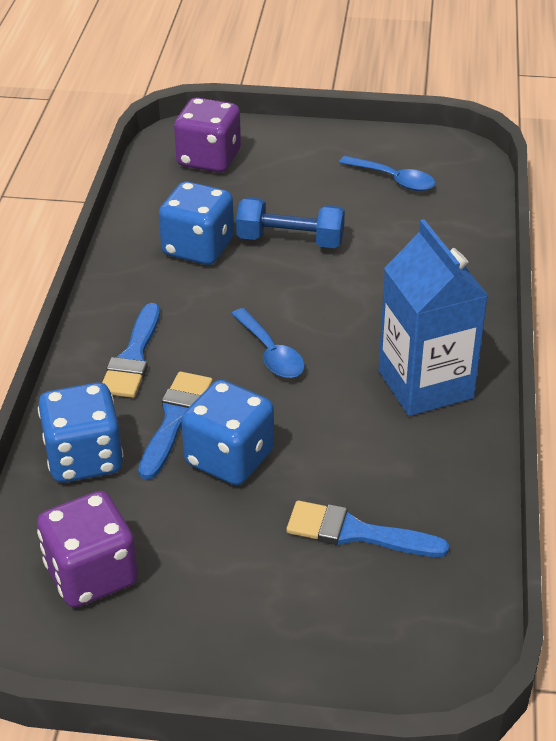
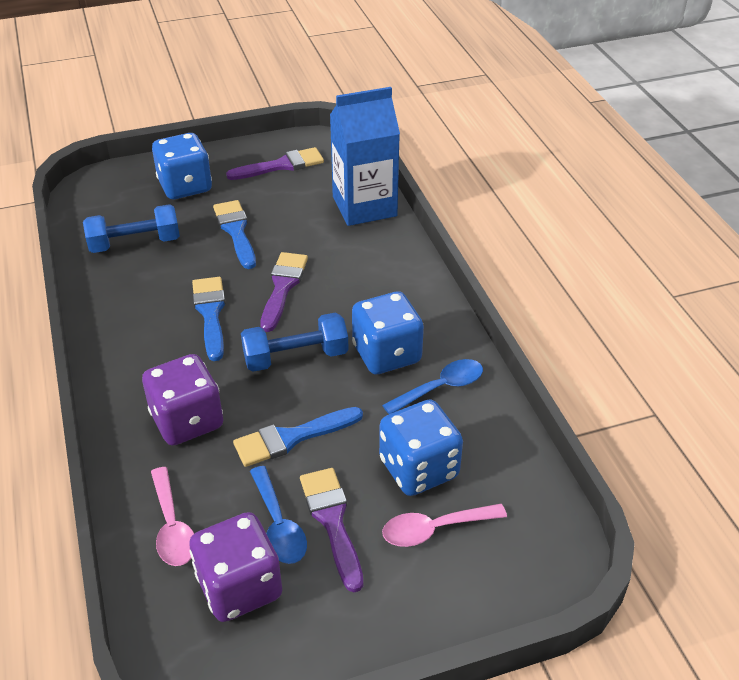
blue dumbbell: [236,197,345,248] = 1 -> [83,204,180,253] [241,313,349,372] = 2
pink spoon: none = 0 -> [151,467,194,566] [382,504,507,547] = 2
purple brush: none = 0 -> [226,147,324,180] [260,252,308,332] [300,468,363,592] = 3

